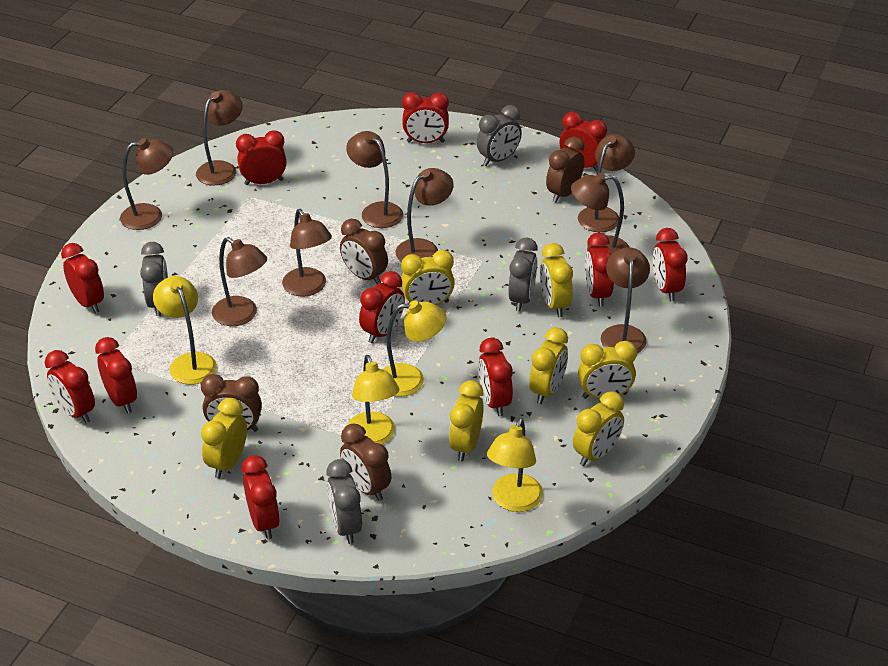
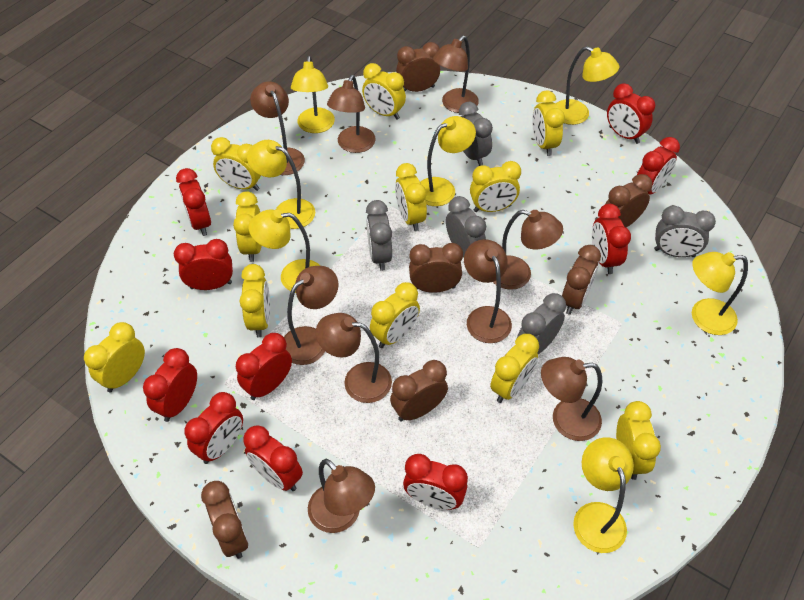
brown clock: [201,374,262,432] [340,219,388,284] [340,424,392,501] [546,137,584,203] = 4 -> [201,481,248,559] [390,360,448,421] [396,42,440,92] [409,243,463,293] [562,245,601,315] [605,174,652,228] = 6
grey clock: [140,242,168,316] [326,459,362,544] [477,105,522,166] [508,238,538,311] = 4 -> [366,200,392,271] [446,196,486,257] [459,102,493,166] [517,293,566,354] [654,205,716,257] = 5
red clock: [45,350,95,423] [61,243,104,314] [95,337,137,413] [236,130,287,185] [242,455,280,539] [359,271,405,343] [402,92,449,143] [478,338,513,416] [560,112,607,171] [585,233,614,307] [653,228,688,301] = 11 -> [143,348,197,422] [174,239,233,290] [176,168,211,236] [185,392,243,464] [236,333,292,400] [243,425,303,491] [403,454,468,510] [592,204,631,274] [607,83,655,144] [637,137,680,195] = 10
yellow clock: [201,398,247,479] [401,250,455,305] [449,380,484,461] [529,327,568,404] [540,243,573,317] [573,391,624,466] [578,341,637,399] = 7 -> [84,322,145,392] [211,137,261,191] [233,191,262,262] [240,264,270,337] [362,63,406,120] [370,282,420,348] [395,163,427,231] [470,161,521,212] [490,334,539,403] [532,91,565,156] [616,401,661,480] = 11
yellow lamp: [153,276,217,385] [347,355,399,444] [383,300,447,397] [487,418,543,512] = 4 -> [247,140,315,229] [249,210,320,293] [291,56,335,133] [420,116,476,206] [556,46,619,125] [573,437,634,553] [692,252,748,335] = 7

